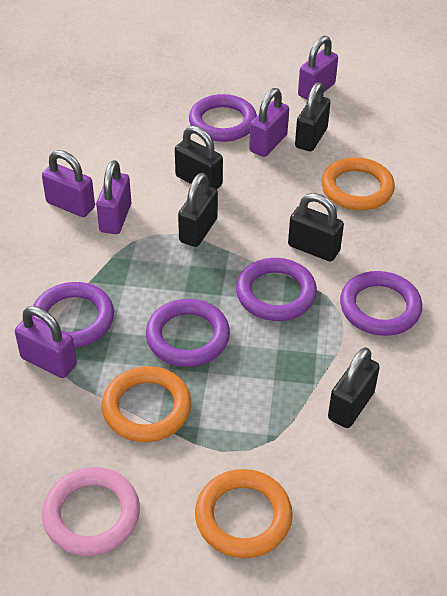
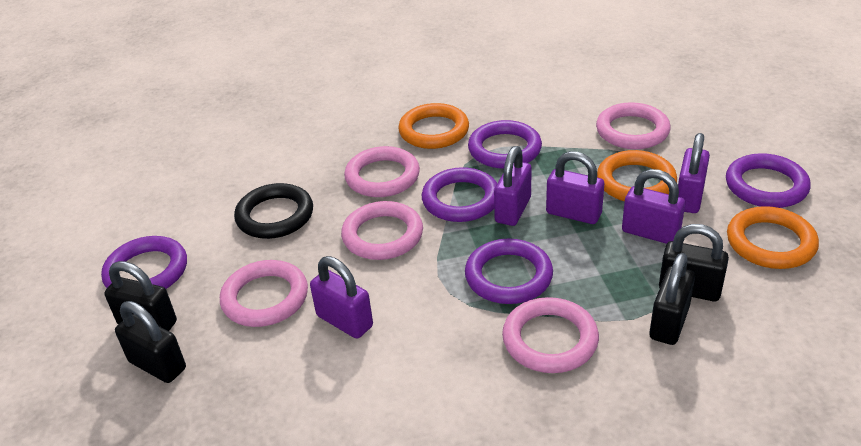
black padlock: [175,125,223,189] [178,173,218,247] [288,193,344,262] [295,82,330,151] [328,347,380,428] = 5 -> [104,261,177,331] [115,301,186,383] [649,253,695,345] [659,224,729,301] = 4
black ring: none = 0 -> [234,183,313,239] = 1
pink ring: [42,467,140,556] = 1 -> [220,260,308,327] [341,201,423,260] [344,146,420,197] [502,297,599,373] [596,102,671,149] = 5

